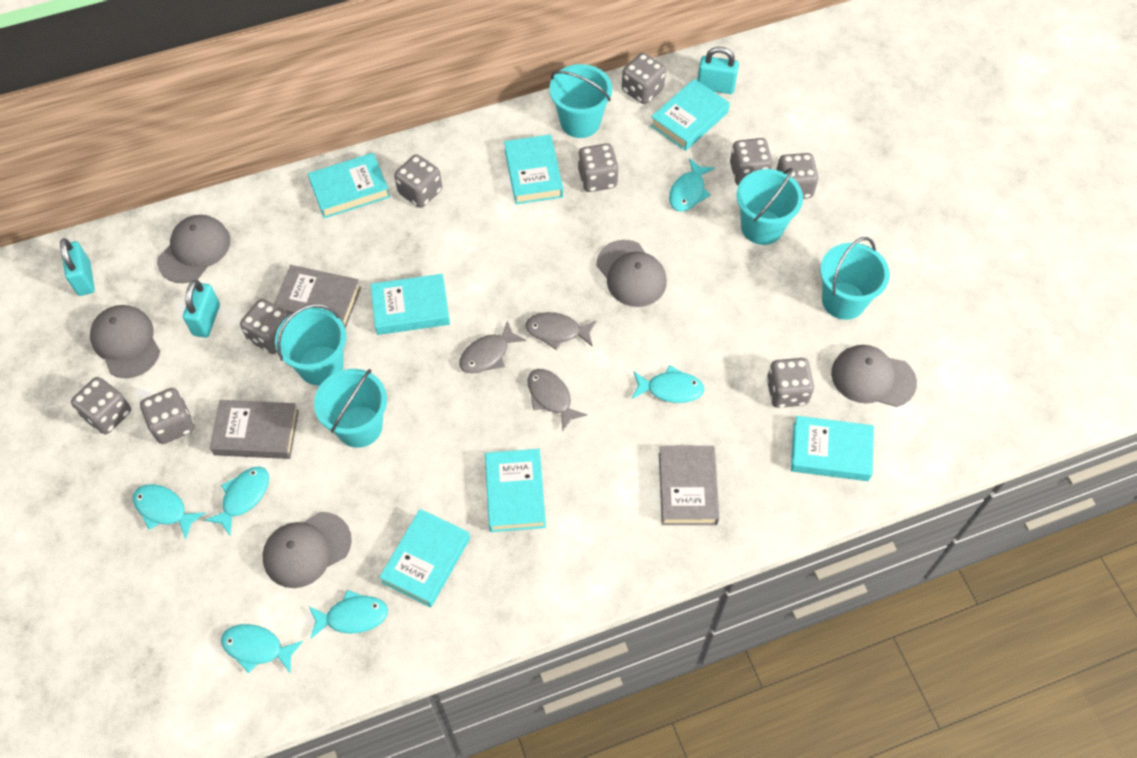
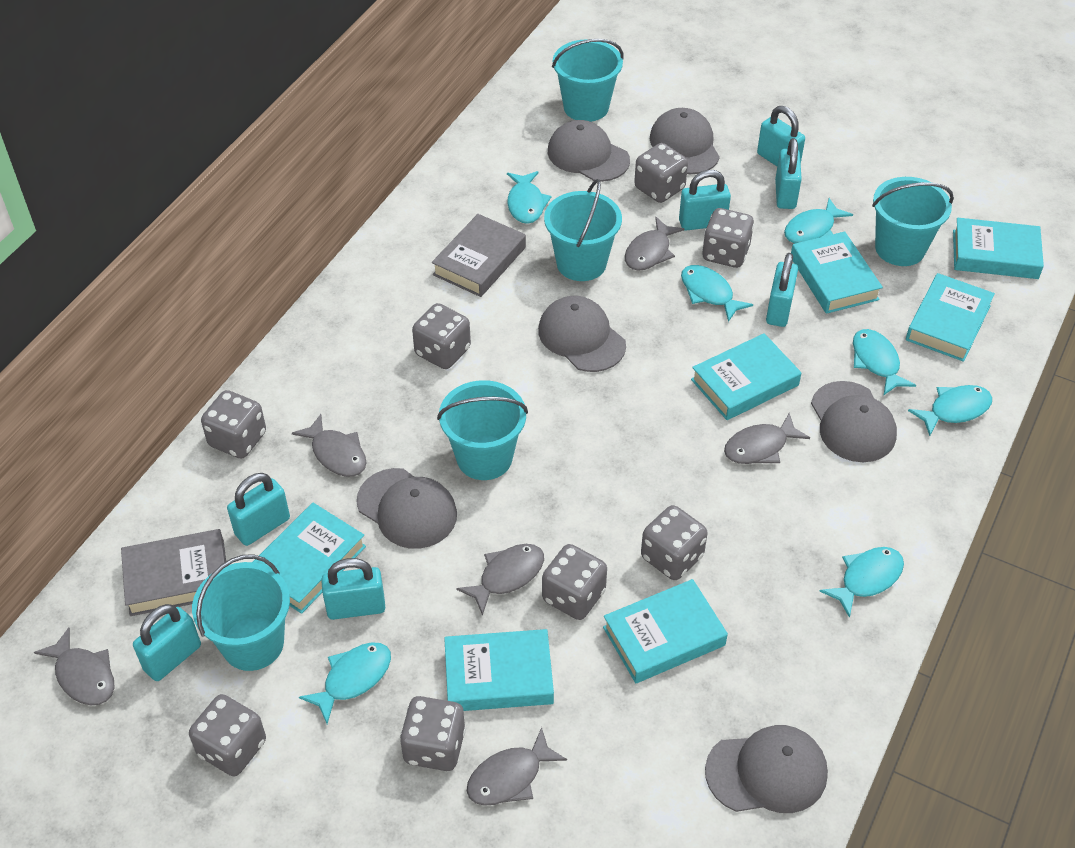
grey book: [210,400,299,459] [274,265,361,329] [659,446,720,525] = 3 -> [121,529,226,616] [432,214,526,297] = 2
grey cap: [90,305,160,378] [157,215,230,283] [262,512,352,588] [596,240,667,307] [831,345,917,407] = 5 -> [357,468,457,549] [538,296,626,372] [548,120,630,182] [650,108,720,174] [705,725,828,813] [811,381,897,462] = 6
grey dice: [71,377,131,434] [140,388,194,444] [240,299,289,354] [394,154,442,208] [578,143,619,192] [622,53,666,104] [730,138,773,185] [766,358,814,408] [776,153,819,199] = 9 -> [189,694,266,776] [201,390,266,459] [400,696,466,771] [412,303,471,369] [542,544,607,620] [634,143,688,203] [641,505,708,580] [702,208,754,268] = 8
grey fish: [459,321,526,373] [526,312,597,350] [527,369,587,432] = 3 -> [34,627,115,705] [292,414,367,477] [456,544,544,616] [467,727,567,806] [625,217,684,271] [724,413,810,464] = 6
turquoise fish: [133,484,205,539] [205,467,269,536] [221,624,303,674] [309,590,388,639] [632,365,705,403] [669,158,715,212] = 6 -> [299,642,391,724] [507,171,552,224] [681,265,753,322] [784,198,853,243] [820,547,904,618] [853,329,916,396] [908,385,992,436] = 7
turquoise padlock: [60,238,95,296] [183,280,220,338] [697,47,739,94] = 3 -> [133,604,201,681] [227,473,290,546] [321,558,385,620] [679,170,731,231] [757,106,805,166] [766,253,798,327] [775,138,802,209] = 7

